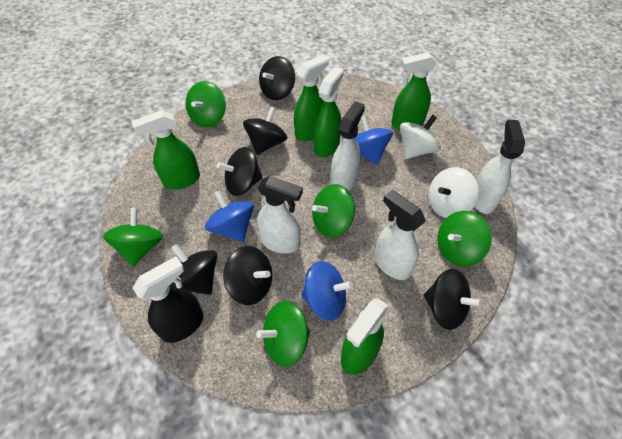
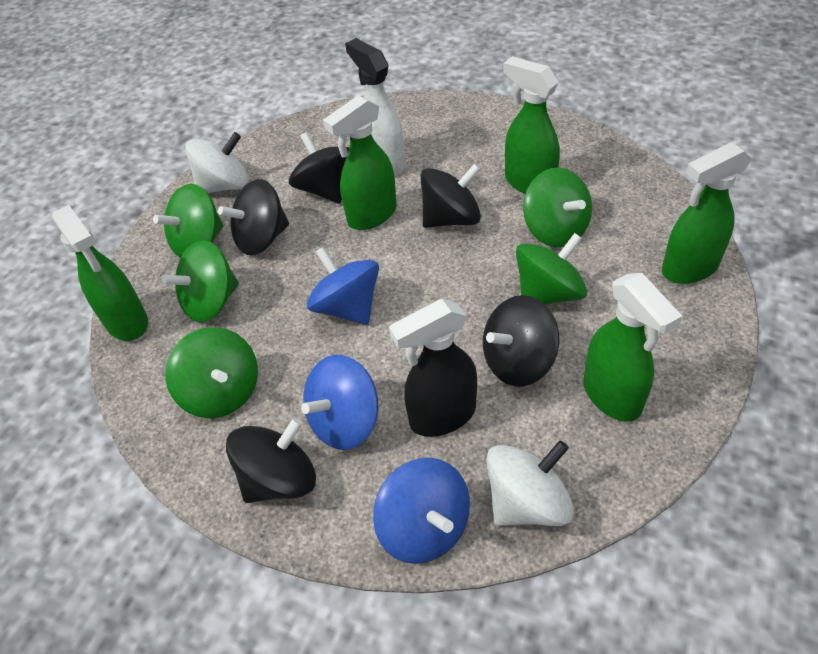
black spinning top: [169,244,217,295] [217,147,263,196] [223,246,272,305] [243,107,288,155] [259,56,295,100] [424,269,483,330] = 6 -> [218,179,289,255] [226,417,316,503] [289,132,349,204] [421,164,481,228] [483,295,559,387] = 5
white spray bottle: [257,176,303,254] [331,101,365,191] [375,190,426,280] [475,119,525,214] = 4 -> [345,38,405,176] = 1

